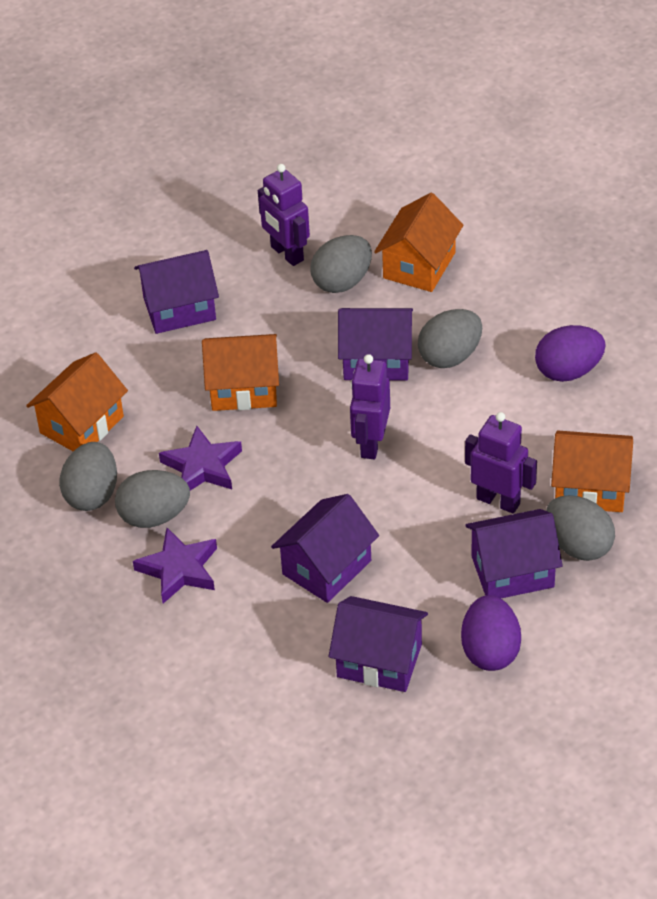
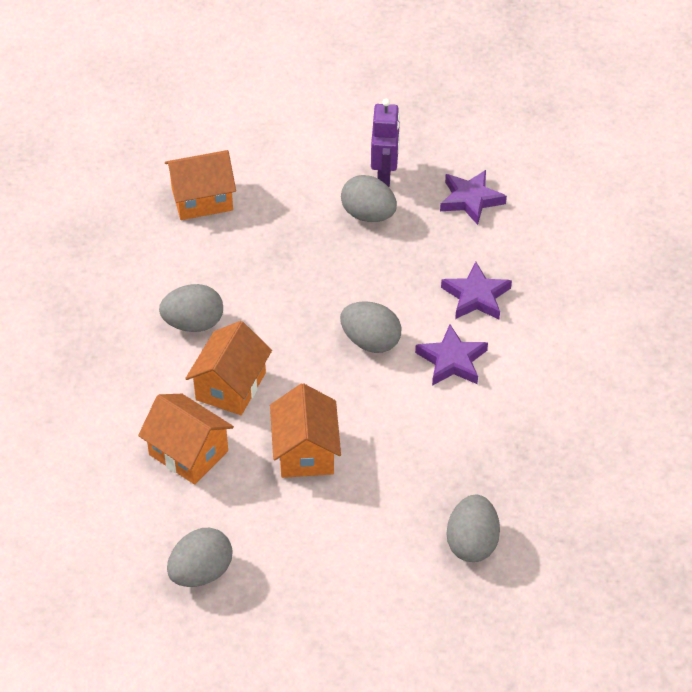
purple egg: [461,595,521,671] [535,325,606,382] = 2 -> none = 0
purple house: [134,250,219,334] [271,494,379,603] [329,596,428,692] [338,308,413,381] [465,509,563,598] = 5 -> none = 0
purple robot: [258,164,310,266] [350,354,390,459] [465,412,537,513] = 3 -> [371,99,400,187] = 1
purple star: [133,528,217,604] [159,426,242,491] = 2 -> [415,324,488,386] [440,170,507,225] [441,262,512,319] = 3

